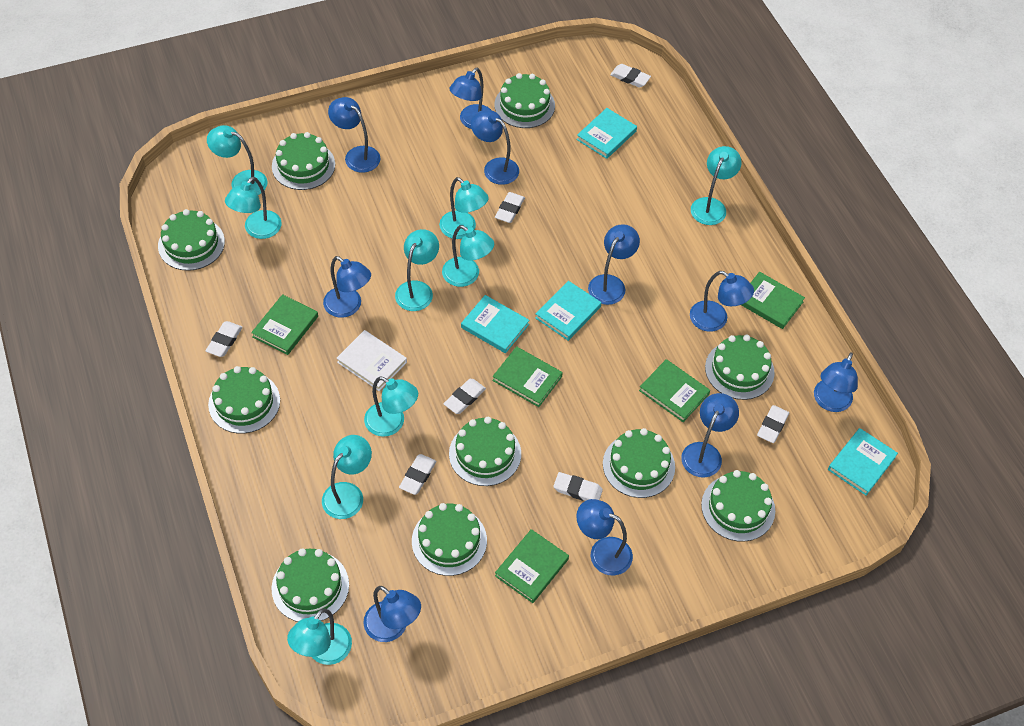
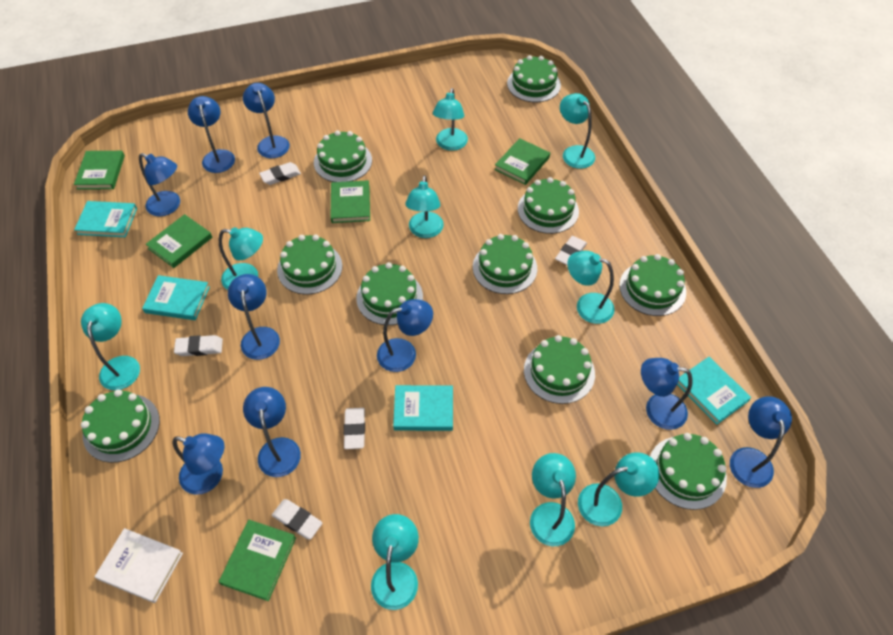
blue lamp: [323,256,371,318] [328,97,381,173] [363,586,421,642] [450,68,491,129] [471,110,519,185] [576,499,633,576] [588,224,640,305] [681,393,739,478] [690,271,754,332] [814,352,858,412] = 10 -> [139,153,180,216] [173,434,224,495] [188,96,235,173] [228,274,280,360] [243,83,290,158] [243,387,301,477] [377,299,433,372] [641,358,693,430] [730,396,792,488] = 9
white eraser: [205,321,243,357] [399,454,437,495] [443,379,486,414] [495,192,525,223] [553,472,603,501] [610,64,651,88] [757,405,789,443] = 7 -> [174,335,223,356] [259,162,301,185] [272,499,323,540] [344,408,365,449] [555,236,587,265] = 5

